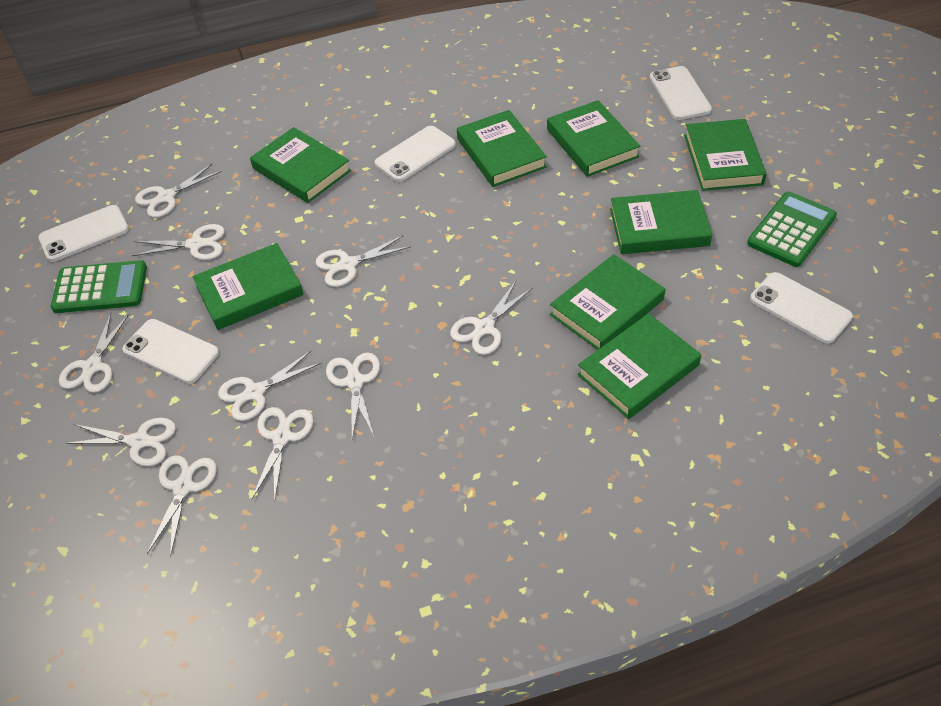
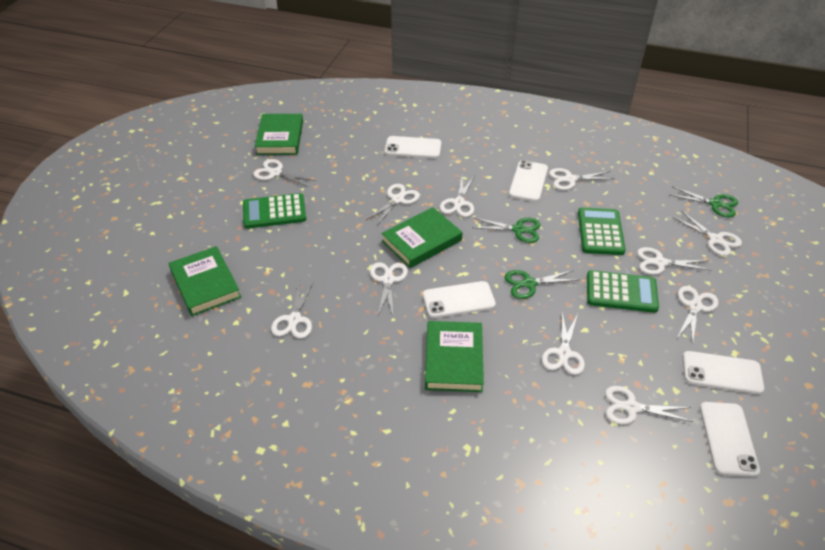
green book: [192,243,304,330] [250,127,351,203] [457,110,547,187] [547,100,641,177] [550,254,665,350] [578,313,701,419] [610,190,712,254] [684,119,767,191] = 8 -> [169,246,241,316] [254,114,303,155] [381,207,462,268] [425,321,484,392] = 4
green calculator: [51,260,147,313] [747,192,837,267] = 2 -> [243,193,306,229] [578,207,626,255] [587,270,659,313] = 3
green scissors: none = 0 -> [472,218,541,243] [504,270,578,299] [670,187,738,217] = 3
white scissors: [59,313,129,393] [66,418,176,466] [132,224,225,260] [135,164,222,218] [147,455,217,557] [218,351,321,421] [252,407,313,502] [316,235,411,287] [326,352,380,439] [450,281,532,355] = 10 -> [253,159,316,187] [271,281,314,338] [365,184,420,226] [370,262,408,318] [440,177,474,217] [542,313,585,375] [549,168,614,190] [605,386,693,424] [637,247,712,275] [673,211,742,256] [677,286,719,345] = 11

